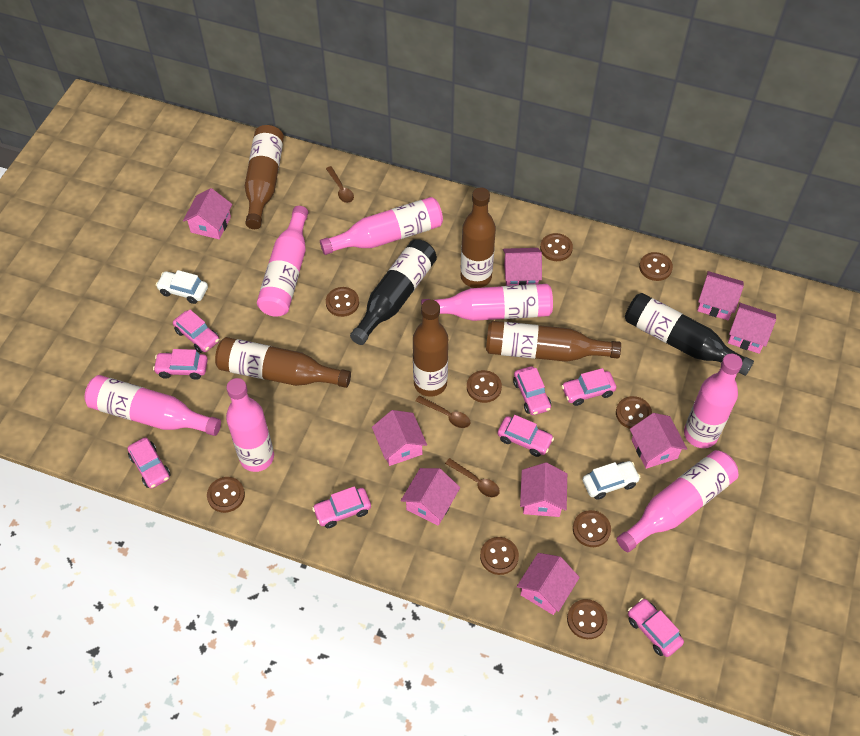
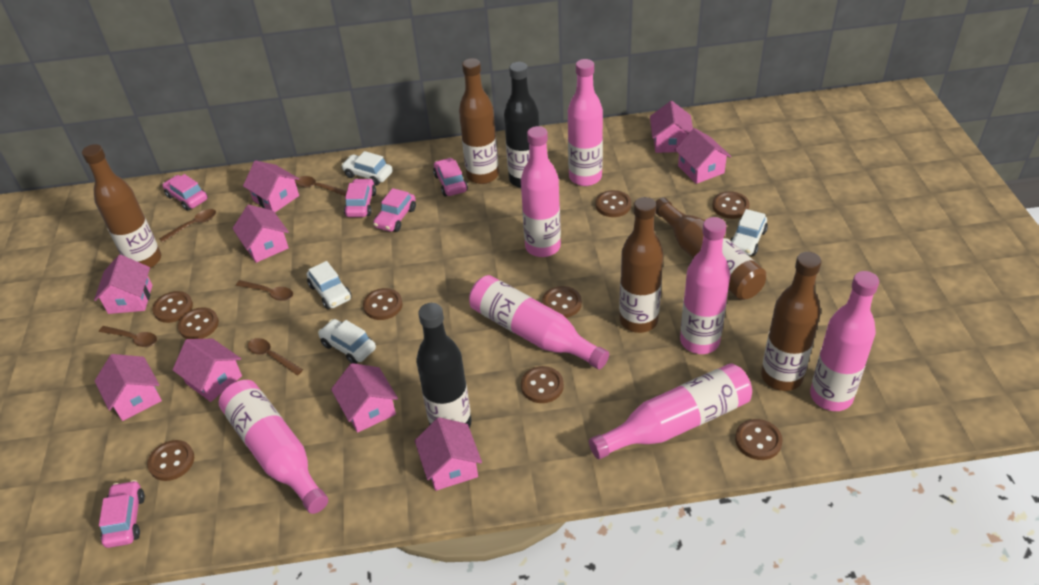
brown spoon: [326,166,354,203] [415,396,470,428] [445,458,500,497] = 3 -> [99,326,157,347] [159,209,216,243] [236,280,293,301] [247,338,303,375] [295,176,347,196] = 5
pink car: [128,437,171,489] [153,349,208,380] [173,310,219,353] [312,486,371,528] [498,415,554,457] [513,366,551,415] [561,368,616,406] [628,598,684,657] = 8 -> [99,480,145,548] [162,174,208,211] [344,178,376,217] [373,188,416,232] [433,158,468,197] = 5
white car: [156,270,208,304] [582,461,641,500] = 2 -> [307,261,352,309] [318,319,376,364] [341,151,393,186] [730,209,768,256] = 4

